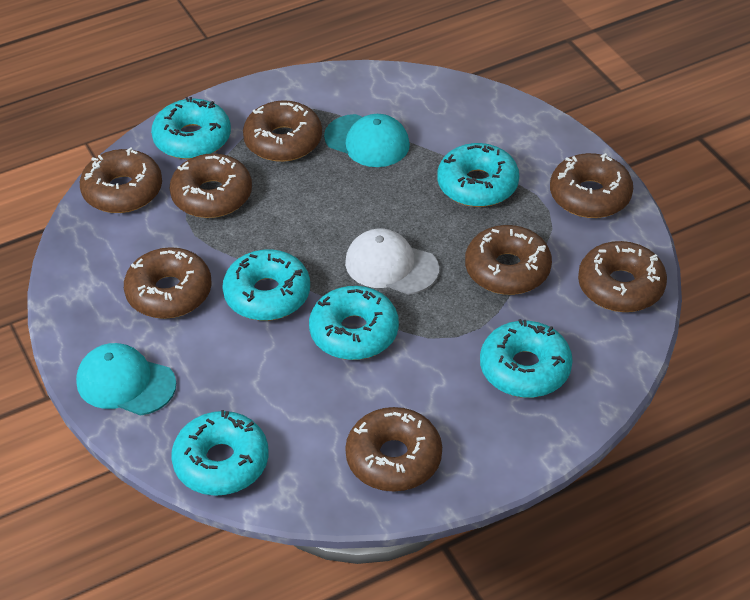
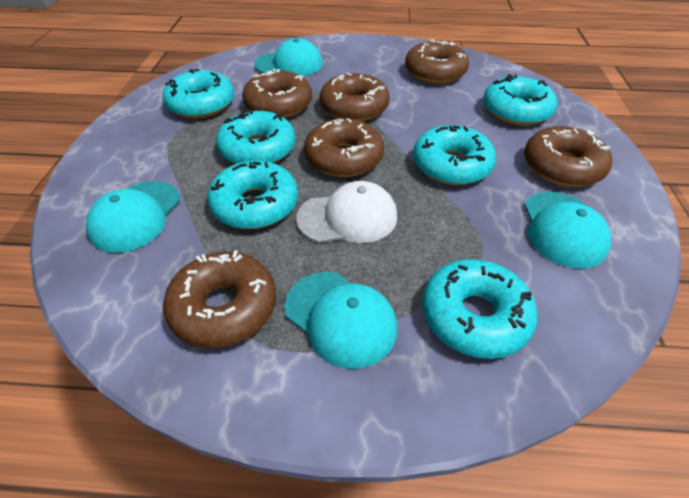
brown donut: [80,147,162,213] [124,247,212,319] [169,153,252,218] [243,100,322,162] [345,407,442,492] [465,225,552,295] [550,153,633,218] [578,241,667,312] = 8 -> [163,250,276,348] [242,69,312,118] [304,118,384,177] [320,73,390,121] [405,39,469,84] [524,126,612,187] = 6
turquoise cap: [76,343,176,416] [324,114,410,167] = 2 -> [86,181,180,253] [254,38,323,76] [284,272,397,369] [524,192,611,269] = 4

